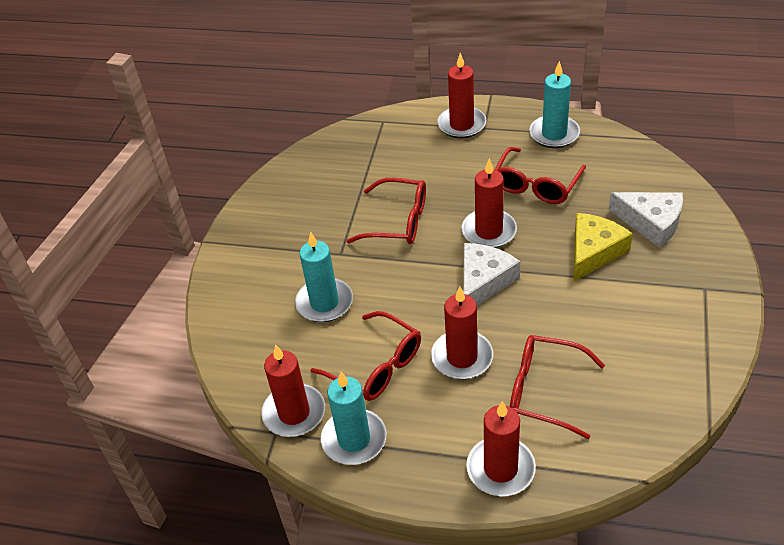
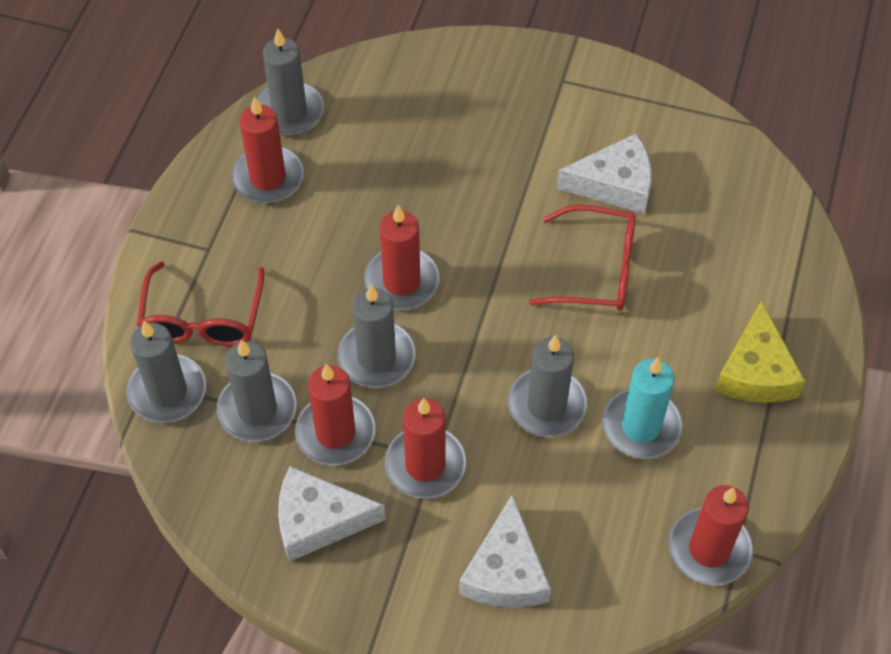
grey candle: none = 0 -> [127,321,206,423] [217,339,296,442] [256,28,324,136] [338,285,415,388] [508,335,587,437] = 5
red glasses: [311,311,421,401] [347,178,426,244] [495,147,586,204] [510,335,605,439] = 4 -> [137,261,264,346] [529,205,636,311] = 2
turquoise candle: [295,231,353,322] [321,372,386,465] [529,61,580,148] = 3 -> [602,357,682,459] = 1
white cheese: [463,243,520,306] [609,192,683,248] = 2 -> [278,466,386,562] [459,495,551,608] [557,134,652,214] = 3

